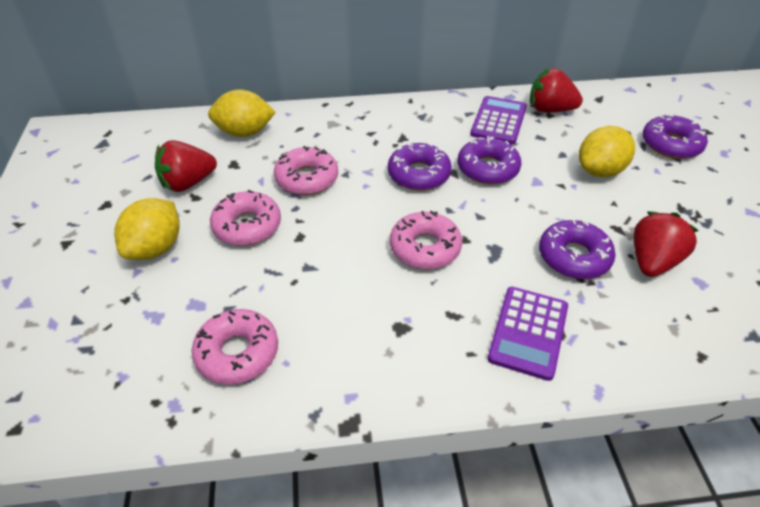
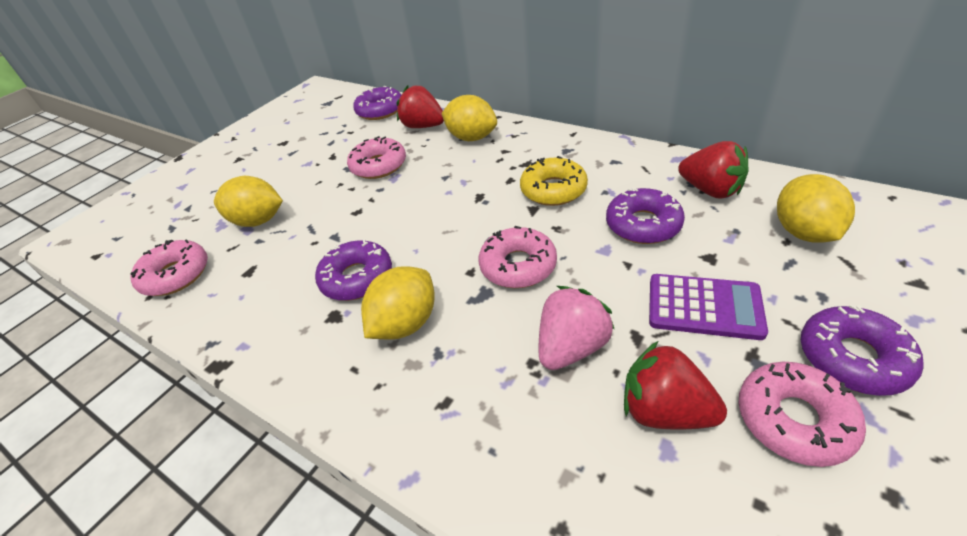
pink strawberry: none = 0 -> [538,286,615,370] = 1
purple calculator: [470,96,527,144] [488,287,568,381] = 2 -> [649,274,768,340] = 1
yellow donut: none = 0 -> [520,156,588,206] = 1
yellow lemon: [114,198,180,260] [208,89,276,137] [579,126,635,178] = 3 -> [214,176,283,227] [361,266,435,340] [441,95,497,141] [777,174,855,243] = 4

